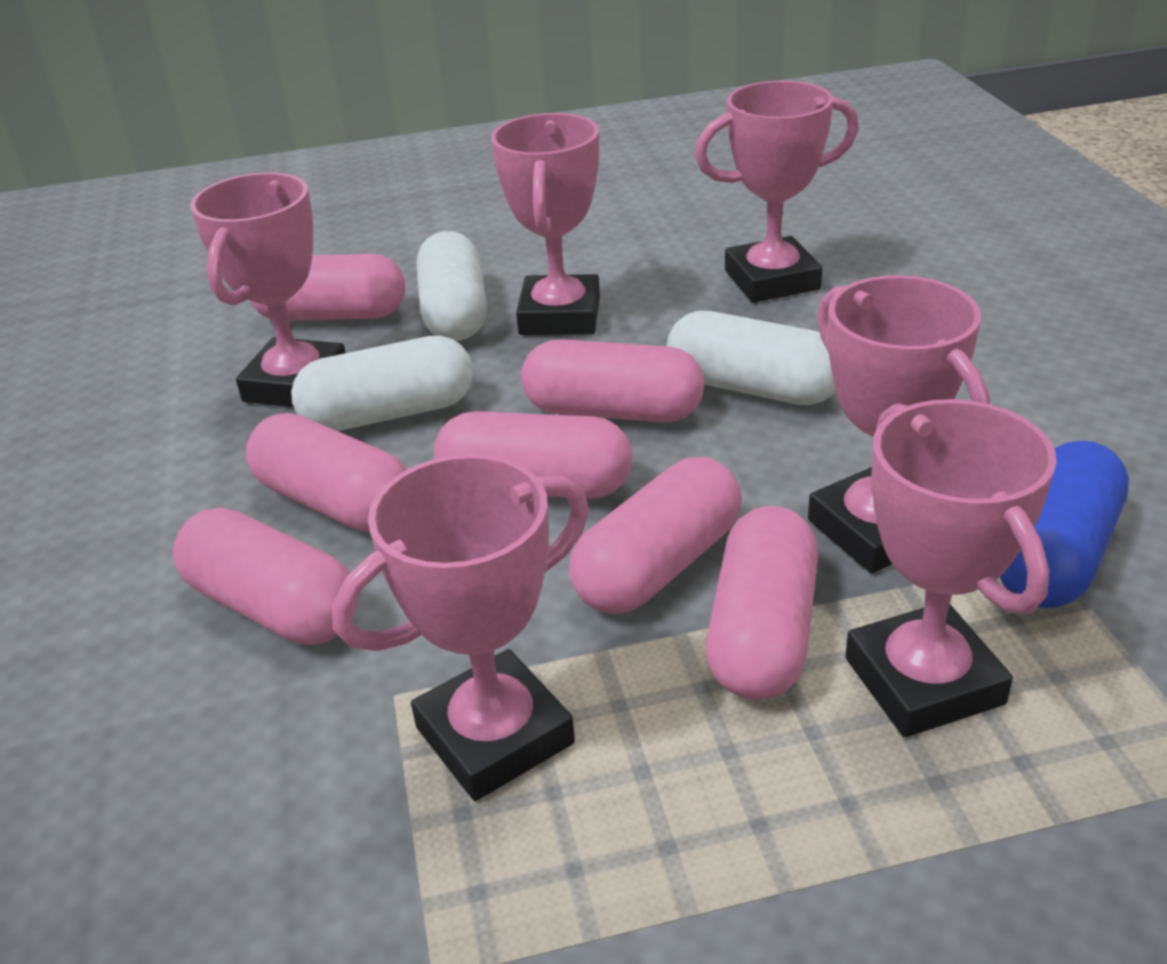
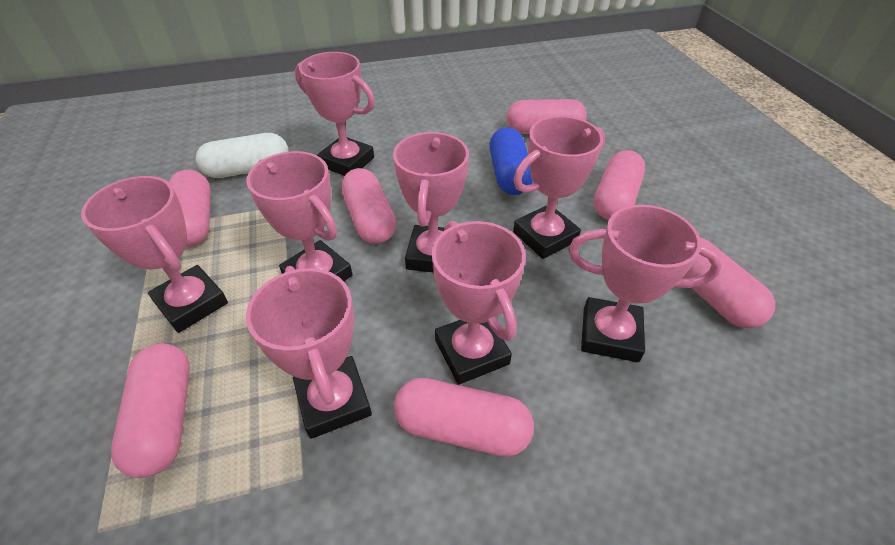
pink trophy: [190,172,346,407] [332,454,589,801] [491,113,600,335] [695,81,859,303] [808,275,990,573] [845,399,1057,737] = 6 -> [81,176,228,333] [246,151,353,281] [246,266,372,439] [295,52,375,176] [393,132,469,272] [432,221,526,384] [513,116,605,259] [568,205,722,362] = 8
white capsule: [291,335,473,431] [417,231,487,341] [667,311,836,405] = 3 -> [196,133,289,178] = 1

